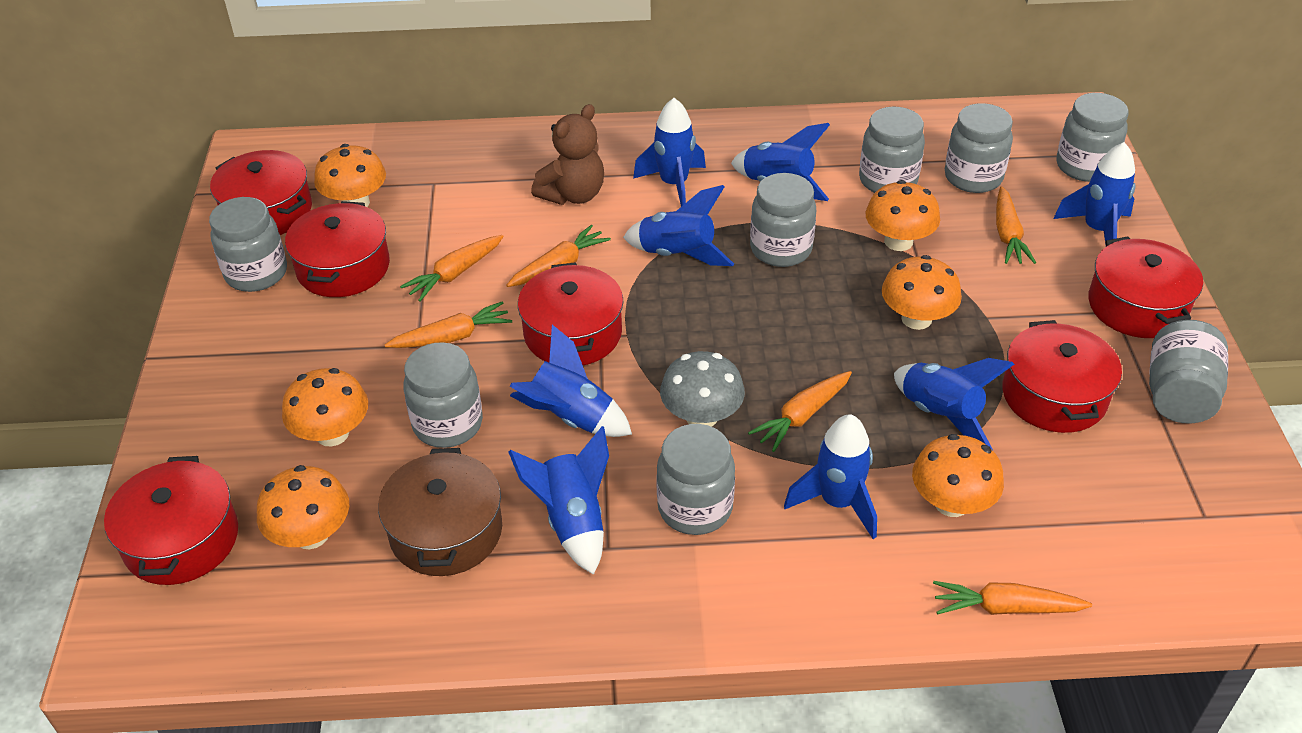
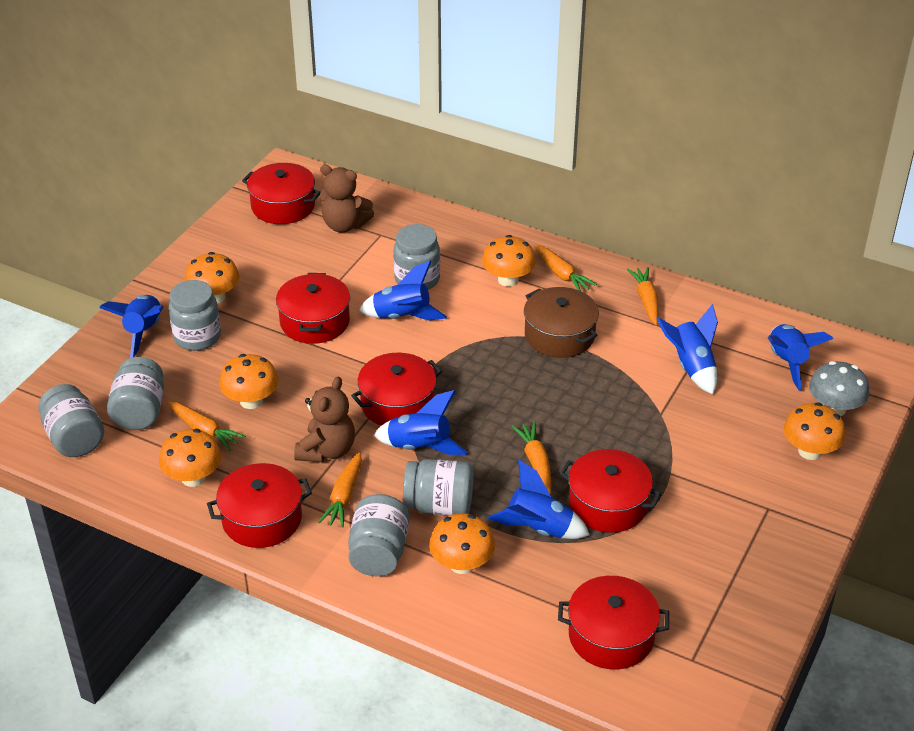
blue rocket: [508,426,609,575] [509,325,632,437] [623,185,734,266] [633,98,706,207] [731,123,830,201] [784,414,877,539] [894,358,1014,450] [1053,142,1136,244] = 8 -> [99,295,164,358] [359,261,447,321] [374,390,468,455] [488,460,590,539] [657,304,718,394] [768,324,834,391] = 6
brown teddy bear: [531,104,604,205] = 1 -> [294,377,355,463] [320,164,374,233] = 2
grey jar: [209,197,287,292] [403,342,483,448] [656,424,735,535] [750,173,816,267] [859,107,925,193] [945,103,1013,193] [1056,93,1129,182] [1149,320,1228,424] = 8 -> [38,384,104,457] [107,357,164,430] [169,280,221,351] [348,494,409,577] [393,224,440,290] [403,459,473,516] = 6
orange carrot: [385,301,512,348] [400,235,504,302] [506,225,611,287] [748,371,852,452] [933,581,1092,615] [996,186,1036,264] = 6 -> [168,402,246,451] [318,452,362,528] [511,421,551,494] [535,244,597,291] [627,267,659,325] = 5

